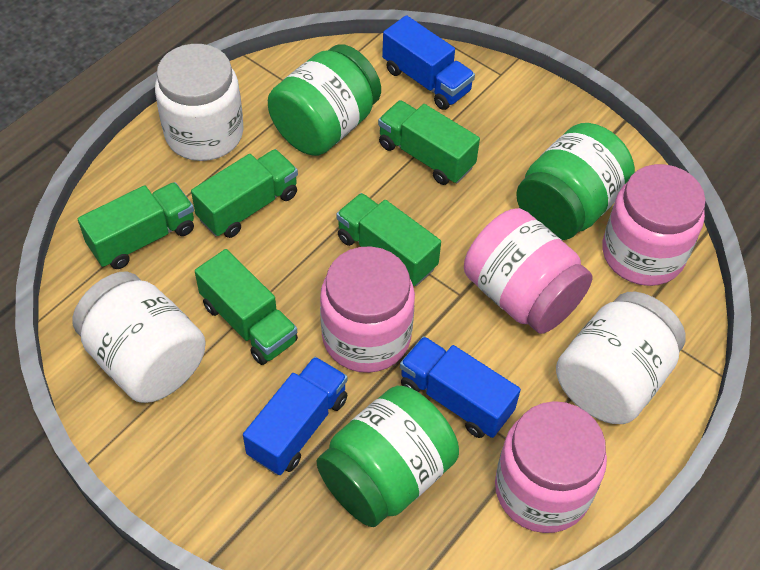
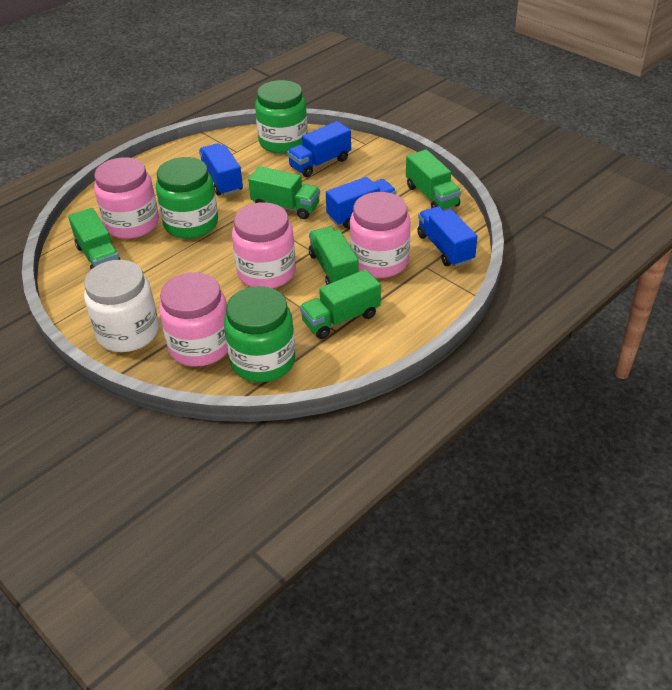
blue truck: [243,357,347,475] [382,15,475,110] [400,336,521,438] = 3 -> [199,143,243,196] [287,121,351,177] [326,177,396,229] [417,206,477,267] = 4
white jar: [72,272,206,403] [155,44,244,161] [556,292,686,424] = 3 -> [84,260,159,352] = 1

